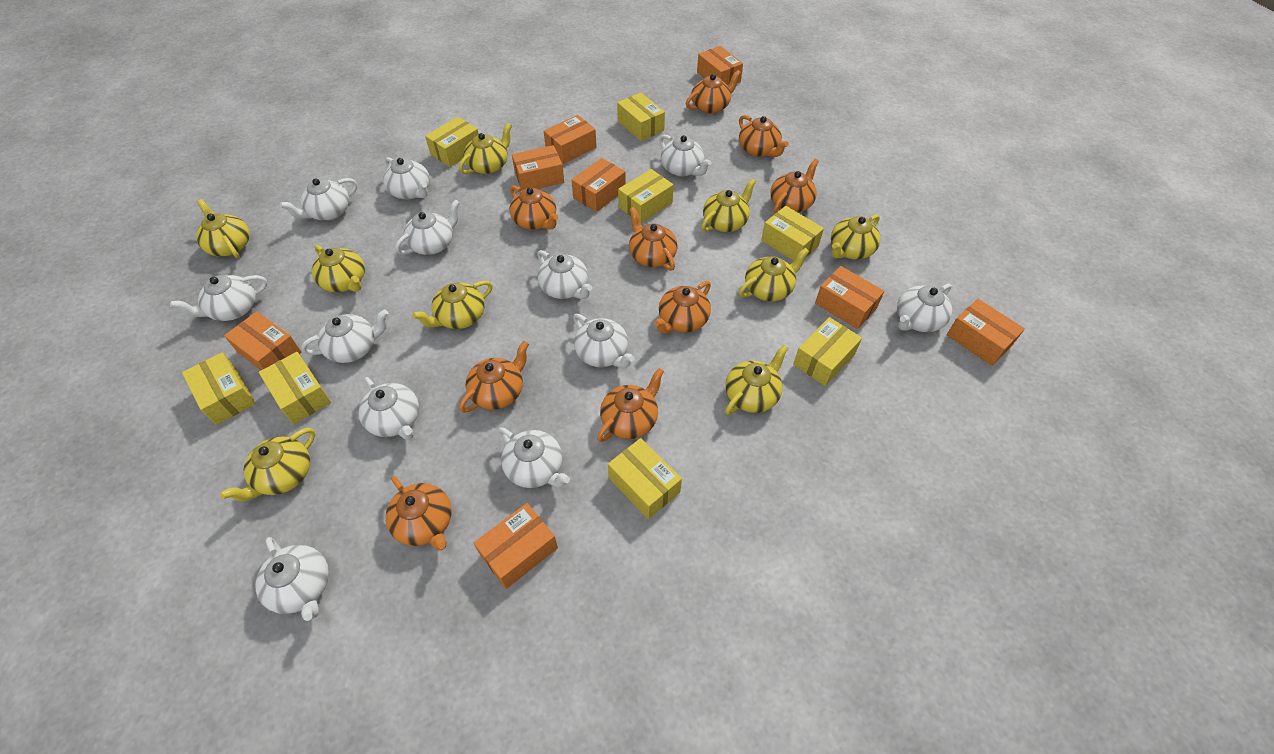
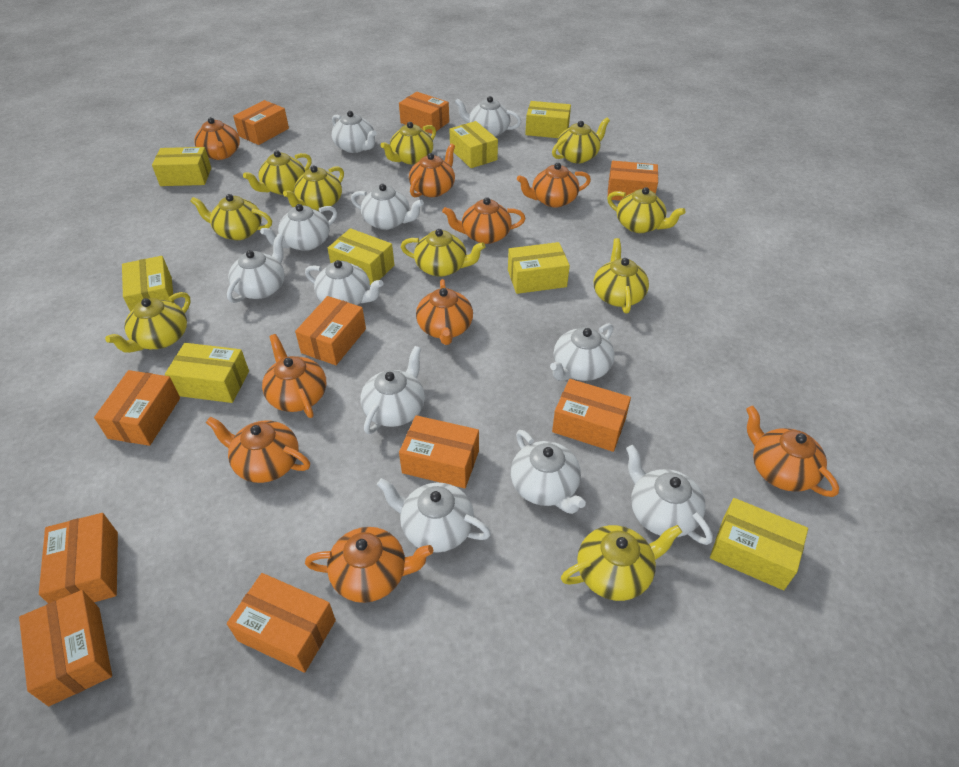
orange box: [224,311,302,370] [474,503,558,589] [512,145,564,191] [544,115,597,164] [571,158,626,212] [697,46,743,85] [815,266,884,329] [947,299,1025,366] = 8 -> [19,590,112,706] [39,513,118,603] [94,370,180,446] [227,573,336,673] [233,100,289,145] [295,296,366,365] [399,92,449,134] [399,415,479,488] [552,379,631,452] [608,161,658,201] = 10
white teapot: [170,275,267,321] [255,537,329,621] [280,178,357,220] [301,310,389,363] [359,377,419,440] [383,157,430,199] [395,199,460,255] [498,427,570,488] [537,250,592,299] [573,314,635,368] [659,135,711,176] [897,283,952,332] = 12 -> [227,234,285,303] [260,204,337,251] [305,260,383,305] [331,111,377,153] [351,184,424,230] [361,346,425,434] [377,478,491,553] [455,96,521,137] [511,430,586,514] [550,323,615,381] [626,445,713,545] = 11
yellow teapot: [196,199,250,258] [220,428,315,501] [312,245,365,292] [412,280,492,329] [459,123,512,174] [701,178,756,232] [725,345,788,415] [739,248,809,301] [831,214,881,259] = 9 -> [105,292,191,353] [190,194,272,240] [243,150,312,195] [283,165,344,210] [381,122,436,164] [401,229,486,277] [552,117,610,163] [561,525,682,601] [594,238,649,313] [607,187,685,233] = 10

